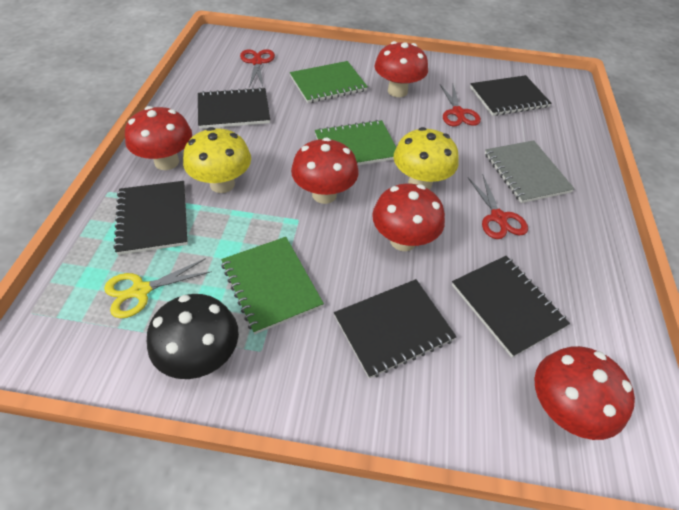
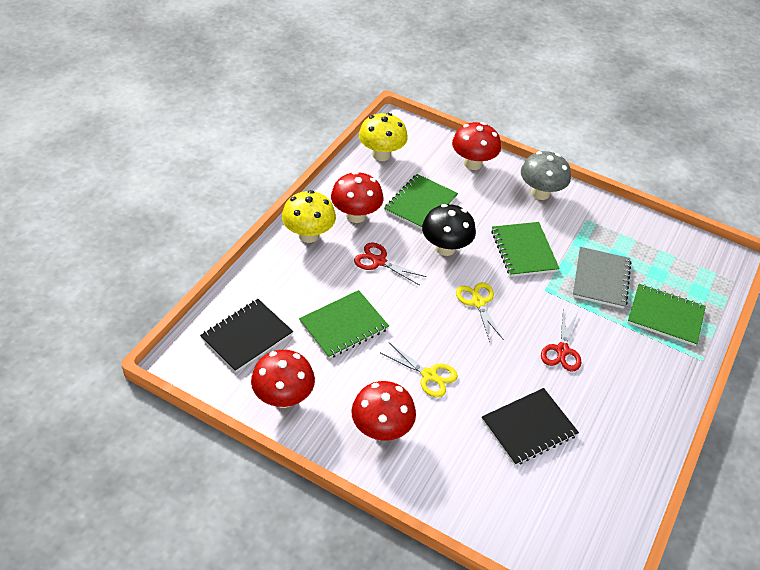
black notebook: [113,181,188,255] [198,87,270,129] [334,279,457,378] [452,256,570,358] [470,75,551,116] = 5 -> [200,299,293,373] [482,388,579,466] = 2
green notebook: [221,237,324,334] [290,61,368,103] [315,120,396,166] = 3 -> [299,290,389,359] [384,174,458,230] [491,222,560,277] [627,284,706,346] = 4
grey mushroom: none = 0 -> [521,151,571,200] = 1
red mushroom: [125,106,192,170] [291,138,359,204] [372,184,445,251] [374,41,428,97] [534,346,635,440] = 5 -> [251,350,315,408] [331,171,384,223] [351,381,416,441] [452,122,501,170] = 4
red scissors: [240,49,275,87] [440,84,481,126] [468,175,528,239] = 3 -> [354,242,426,285] [541,310,581,372] = 2
yellow scissors: [104,258,212,318] = 1 -> [381,343,458,397] [456,282,504,342] = 2

